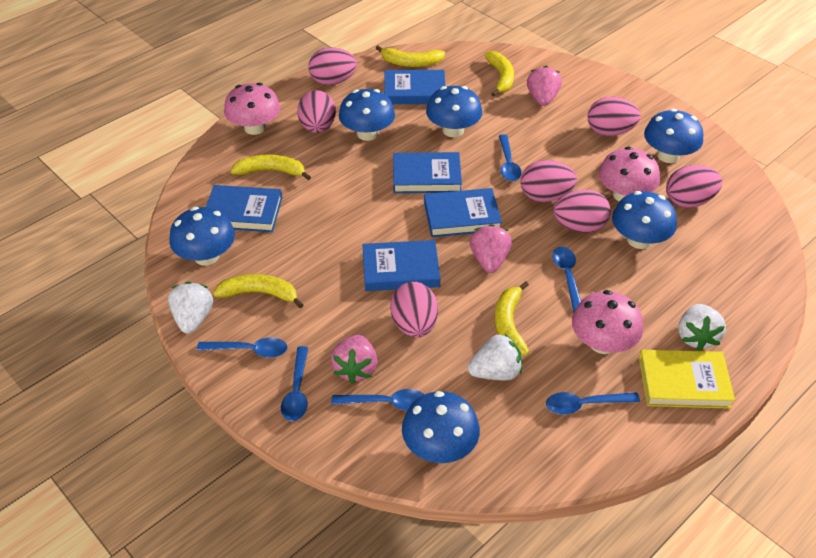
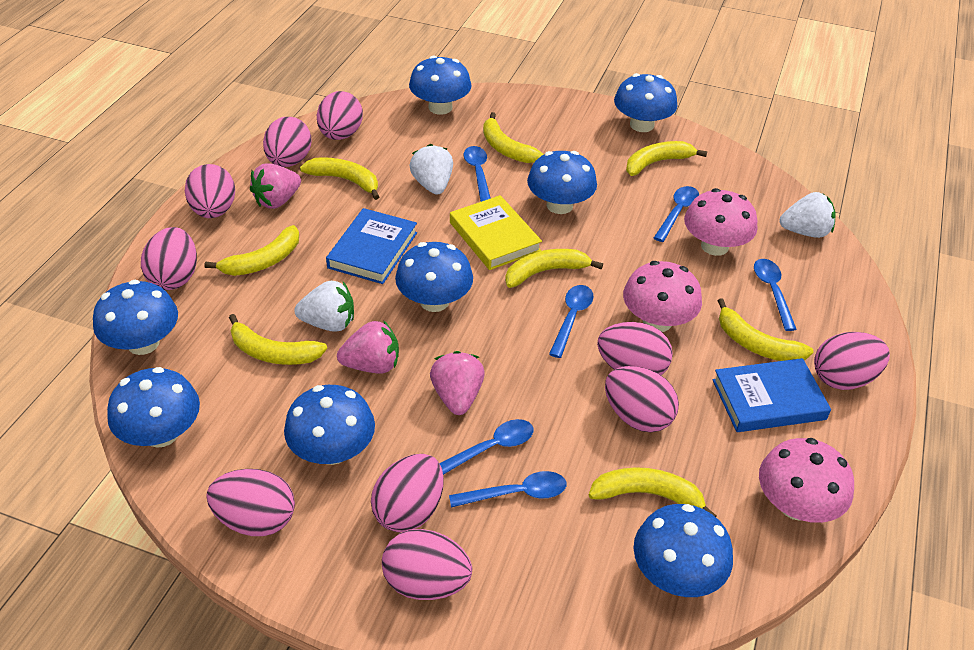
blue book: [206,185,282,232] [362,240,440,291] [384,70,445,104] [393,152,462,193] [424,188,502,237] = 5 -> [326,208,417,284] [713,358,831,432] = 2
blue mushroom: [169,207,235,266] [339,89,395,141] [402,391,480,463] [426,86,482,137] [612,191,677,249] [644,109,703,163] = 6 -> [93,280,178,355] [107,367,200,448] [284,385,375,465] [395,242,473,312] [409,56,472,115] [527,151,597,214] [614,73,677,132] [634,504,733,597] = 8
pink egg: [297,90,336,133] [308,48,357,85] [390,282,438,337] [521,160,577,202] [553,190,611,233] [587,97,641,136] [666,165,723,208] = 7 -> [141,227,197,290] [185,164,235,218] [206,469,295,536] [263,117,312,167] [317,91,363,140] [371,454,444,532] [382,529,472,600] [597,322,673,375] [605,366,679,432] [814,332,890,390] = 10
yellow banana: [213,274,303,308] [231,154,311,180] [376,46,445,67] [484,51,514,97] [495,281,529,355] = 5 -> [204,225,299,276] [229,314,327,365] [300,157,379,200] [483,112,544,163] [505,249,603,288] [588,467,717,517] [626,141,707,176] [718,298,814,361] = 8

